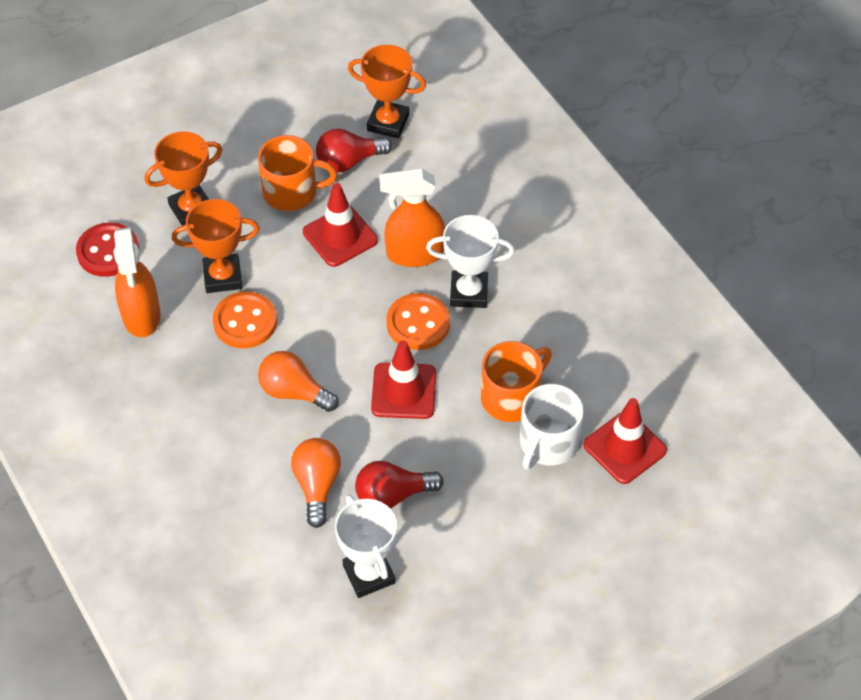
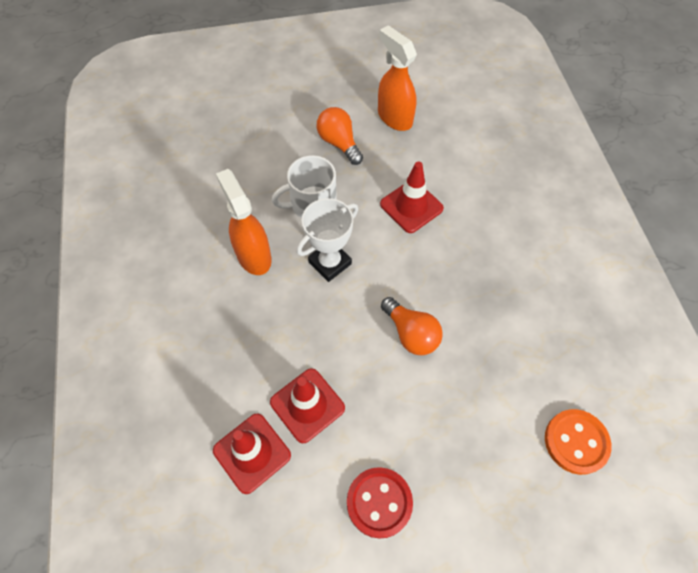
orange button: [213,291,277,349] [386,293,450,350] = 2 -> [545,409,612,475] = 1
orange mug: [258,135,337,211] [481,341,552,422] = 2 -> none = 0
orange trophy: [144,131,222,226] [172,199,260,293] [348,45,426,138] = 3 -> none = 0
red light bulb: [316,129,392,173] [355,461,444,509] = 2 -> none = 0
white trophy: [335,494,397,598] [426,215,515,308] = 2 -> [297,198,359,282] = 1

